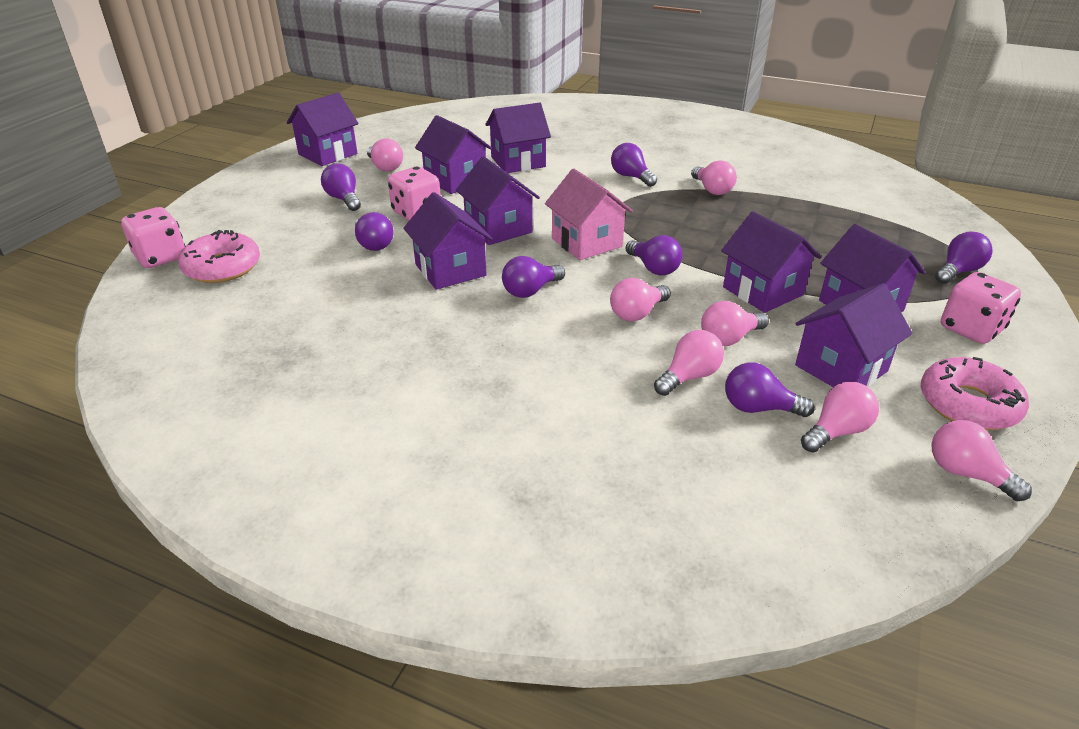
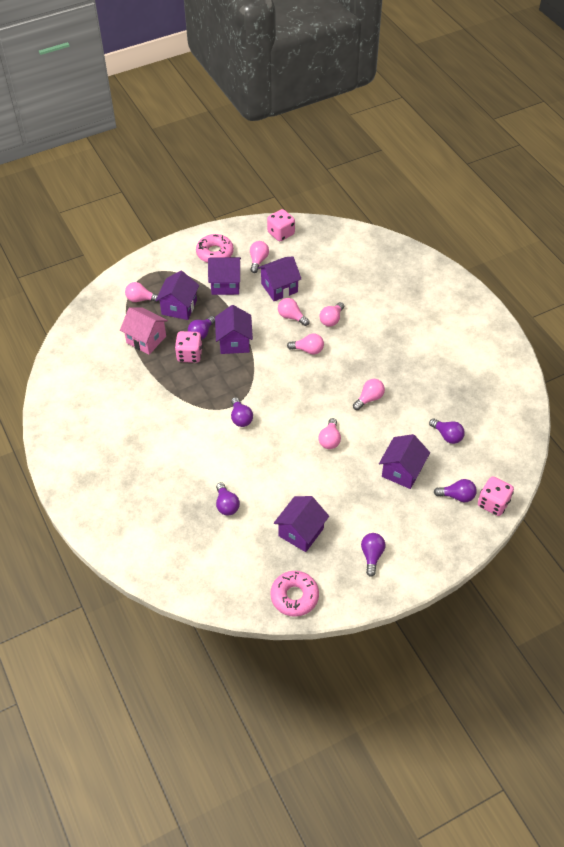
purple house: [287,93,358,166] [404,192,493,290] [415,115,492,194] [456,156,540,245] [485,103,551,173] [721,211,821,313] [795,283,913,387] [819,224,926,312] = 8 -> [155,271,199,320] [208,257,241,295] [215,305,253,354] [258,256,301,301] [274,496,329,552] [379,434,430,489] = 6
purple light bulb: [321,163,361,211] [355,212,394,251] [502,256,565,298] [611,143,657,187] [626,235,683,275] [725,362,815,417] [935,231,993,284] = 7 -> [188,316,215,339] [216,482,240,516] [231,397,253,427] [361,533,385,577] [429,418,465,444] [434,479,477,502] = 6

